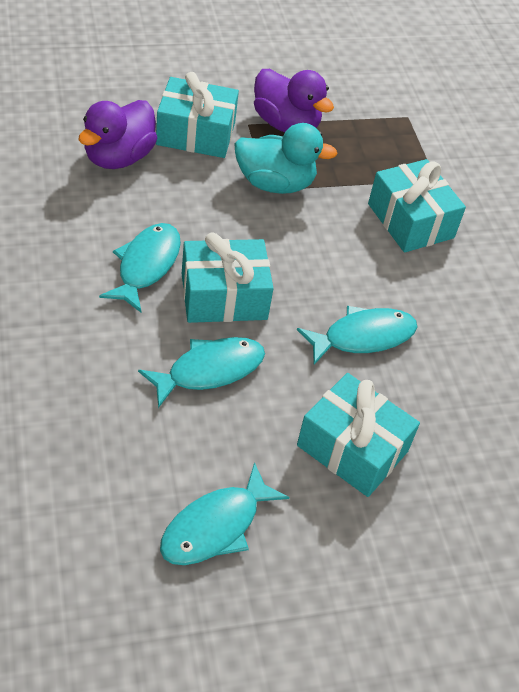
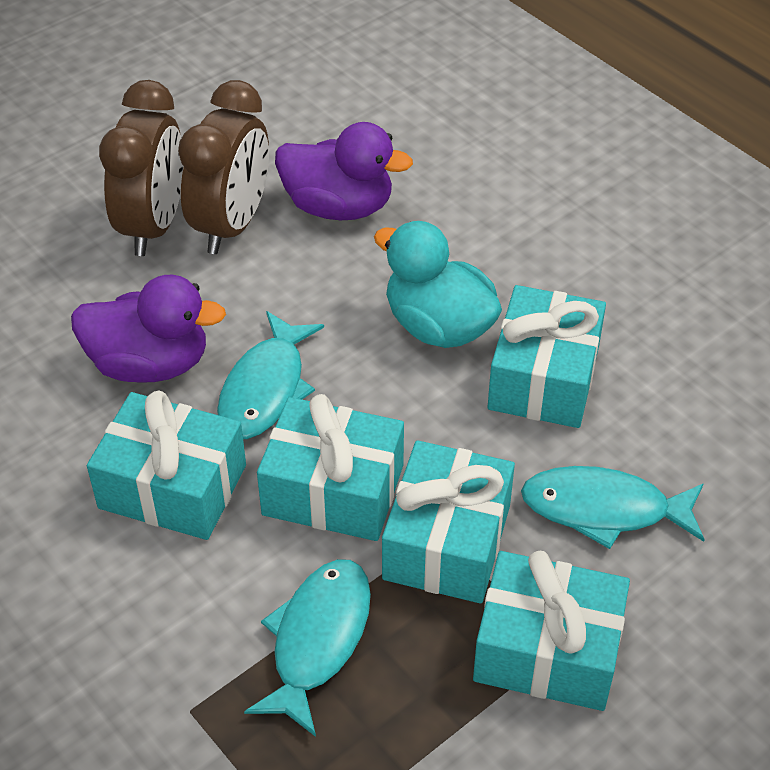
brown clock: none = 0 -> [99,80,184,256] [178,80,269,254] = 2
turquoise fish: [99,223,181,312] [138,337,265,408] [160,462,289,565] [297,306,417,365] = 4 -> [217,311,324,439] [244,559,371,737] [521,466,705,549] = 3
turquoise gift: [156,72,239,158] [182,232,274,323] [297,373,420,497] [368,159,466,253] = 4 -> [87,391,246,540] [257,394,404,541] [382,440,515,603] [473,551,630,711] [488,285,606,428] = 5

